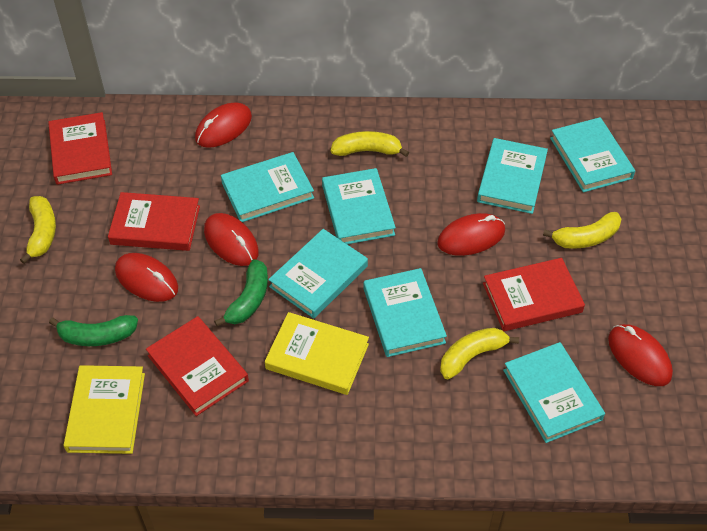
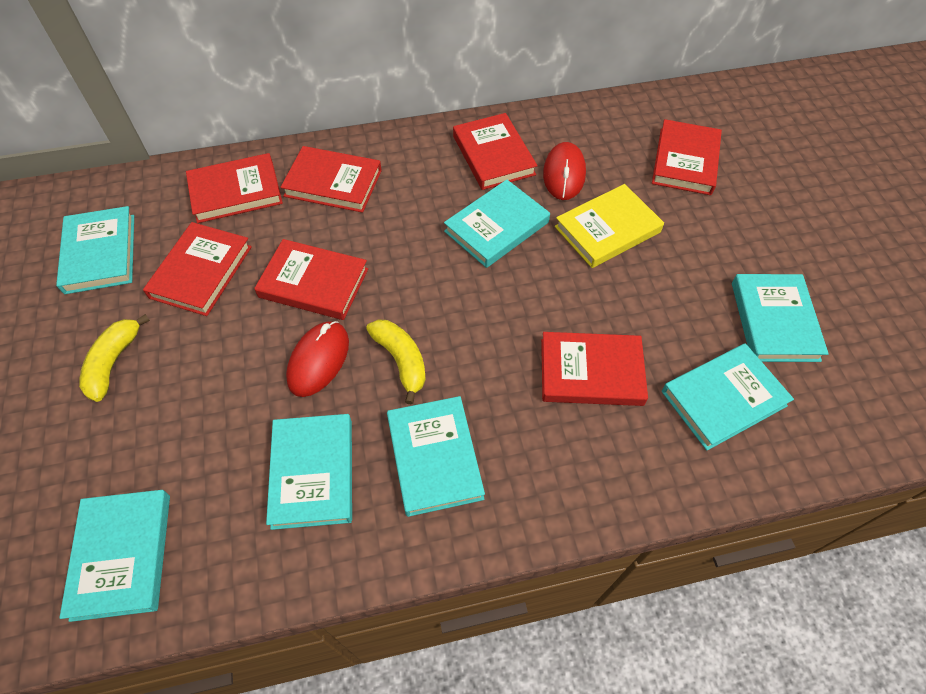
green banana: [49,315,138,346] [214,259,268,326] = 2 -> none = 0
red book: [48,112,112,185] [108,192,200,251] [146,316,249,416] [483,258,585,331] = 4 -> [143,222,252,316] [186,153,283,223] [254,239,368,320] [281,146,382,213] [453,113,537,190] [541,332,648,406] [652,119,722,195] = 7
red mouse: [115,253,178,302] [195,103,252,148] [204,213,259,266] [437,213,505,256] [608,324,673,386] = 5 -> [286,321,349,397] [543,142,586,200] = 2
yellow banana: [20,196,56,264] [331,131,409,157] [440,328,519,380] [543,212,621,249] = 4 -> [79,314,150,402] [366,319,426,405] = 2
yellow book: [64,365,145,454] [265,312,369,395] = 2 -> [555,184,664,268] = 1

